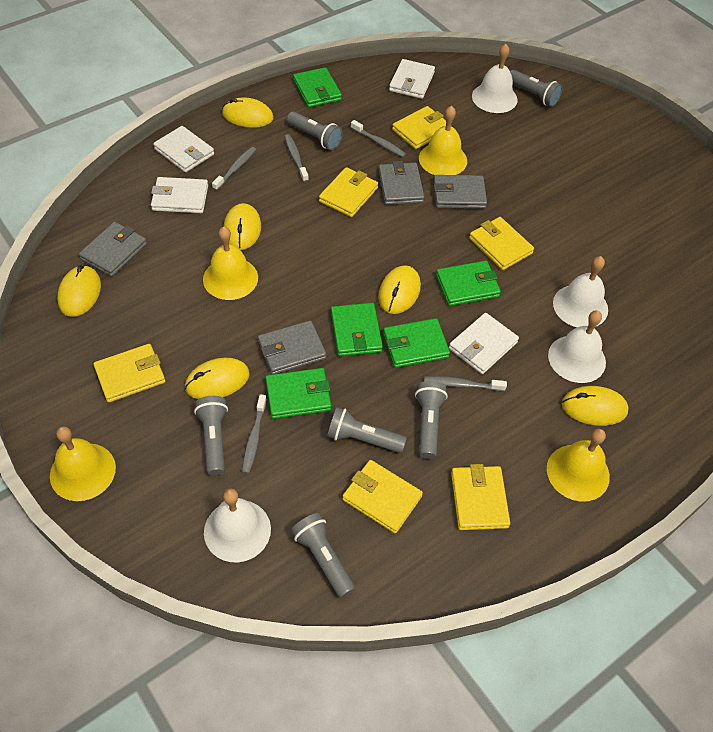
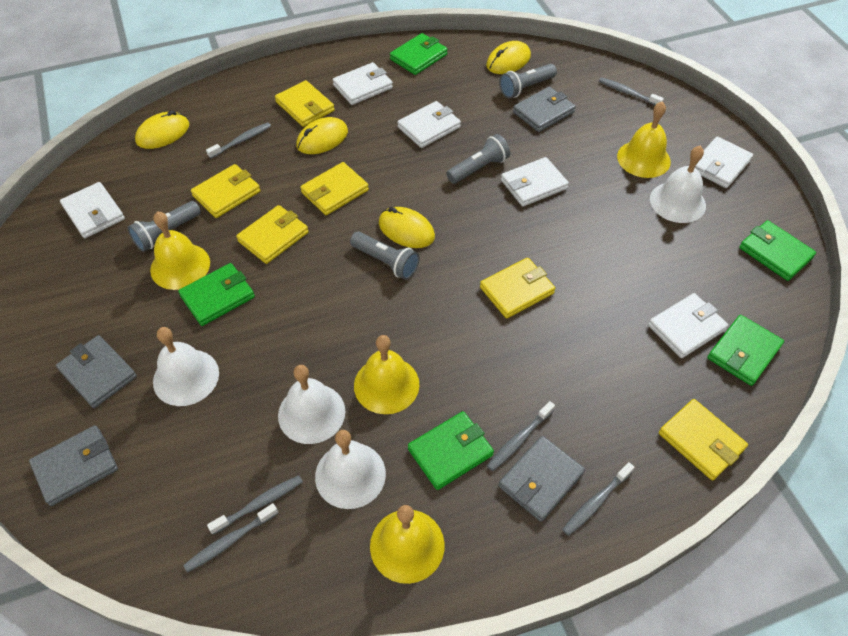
grey flashlight: [194,396,228,476] [287,111,343,150] [291,513,355,598] [327,407,407,453] [415,381,448,459] [510,70,563,107] = 6 -> [128,201,201,252] [350,232,420,280] [446,134,510,184] [499,64,557,98] = 4
grey toothbrush: [212,147,256,191] [242,394,267,474] [284,134,309,182] [351,120,406,157] [424,376,507,391] = 5 -> [183,503,278,573] [206,122,271,159] [207,475,303,535] [487,401,555,471] [562,462,635,536] [599,77,664,106] = 6
white wallet: [151,177,208,213] [153,126,214,173] [389,59,435,99] [449,313,519,374] = 4 -> [60,182,125,238] [333,62,393,105] [397,101,461,148] [501,157,569,206] [648,293,728,358] [695,137,753,188] = 6
yellow mouse: [57,265,101,317] [185,358,250,399] [222,98,274,128] [224,203,261,250] [378,265,421,314] [562,386,629,426] = 6 -> [135,111,189,149] [296,117,348,154] [379,207,435,248] [486,41,531,74] = 4

